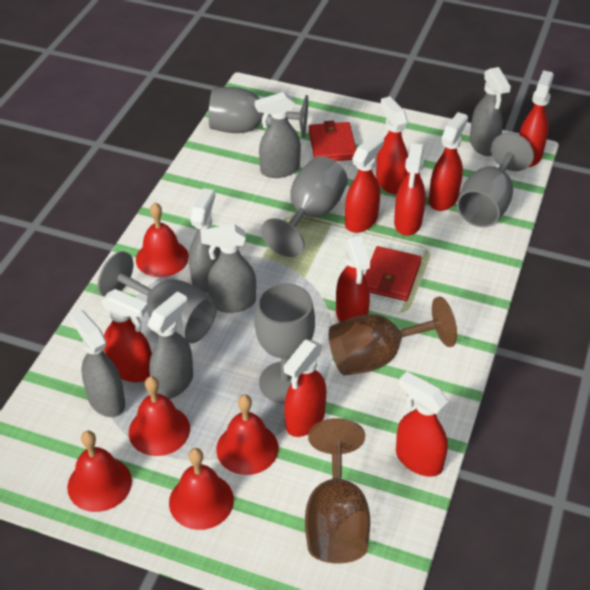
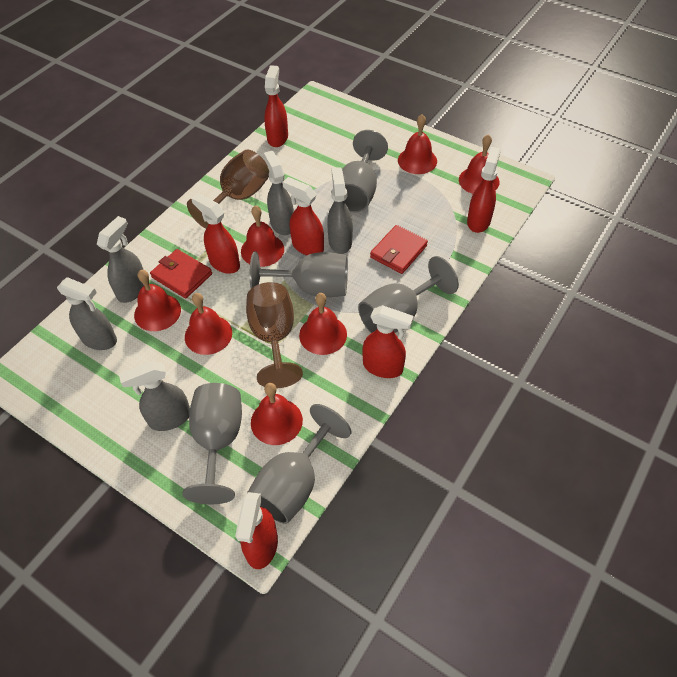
grey spray bottle: [70,310,125,417] [147,292,193,399] [189,188,221,293] [200,224,256,313] [255,92,301,178] [470,67,511,156] = 6 -> [57,277,117,350] [97,216,144,303] [119,361,190,431] [264,151,294,235] [327,167,353,254] = 5
red bell: [67,431,132,512] [129,376,190,456] [136,203,189,277] [169,448,234,530] [216,395,279,475] = 5 -> [134,270,181,331] [185,293,232,355] [241,205,284,267] [251,383,303,445] [299,293,347,355] [398,114,437,174] [459,134,500,194] = 7
red spray bottle: [101,289,152,382] [284,340,326,437] [336,236,370,322] [345,134,384,233] [376,96,408,194] [394,144,426,236] [396,372,448,477] [429,112,468,211] [519,70,554,167] = 9 -> [191,193,240,274] [235,492,278,569] [264,65,288,147] [282,177,324,255] [362,305,414,378] [467,147,501,233] = 6

